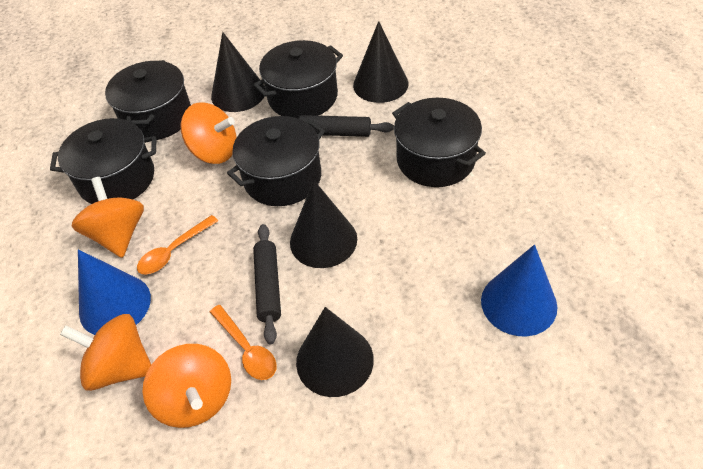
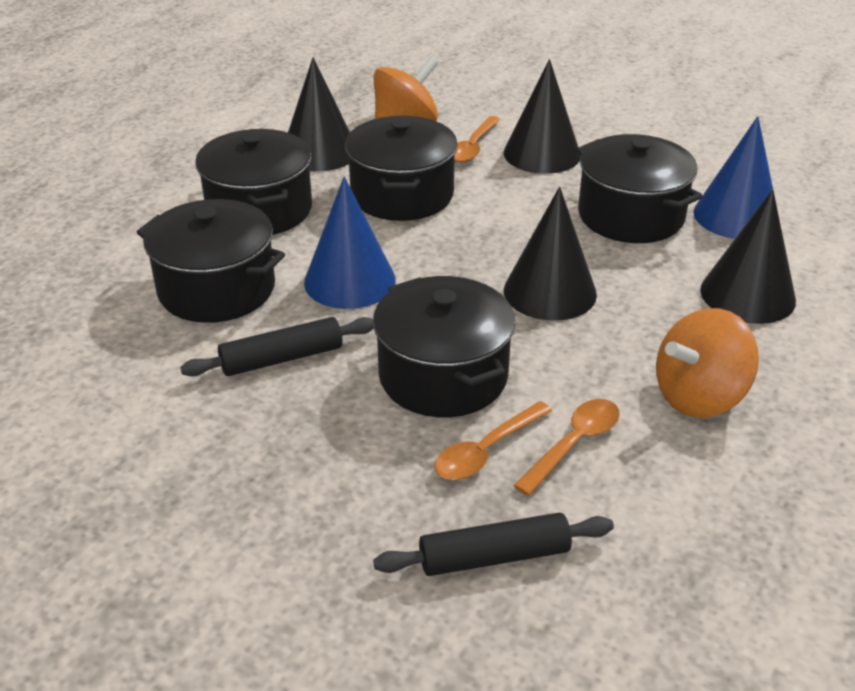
orange spinning top: [60,314,151,391] [71,177,144,258] [142,344,231,428] [181,102,236,164] = 4 -> [373,58,438,121] [656,308,759,418] = 2
orange spoon: [137,215,218,274] [210,305,277,380] = 2 -> [434,401,552,480] [454,116,501,163] [514,399,620,496] = 3

